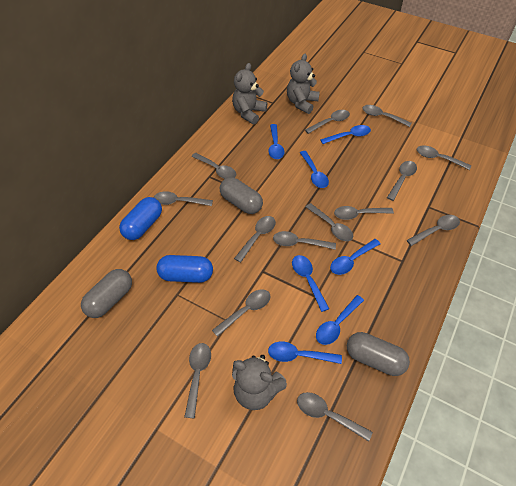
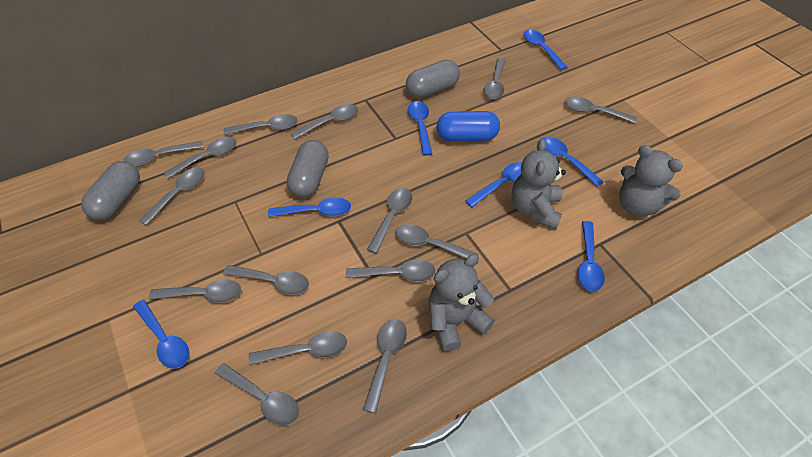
blue capsule: [119,197,162,240] [156,255,213,283] = 2 -> [437,111,500,142] = 1
grey spoon: [154,191,213,206] [184,343,211,418] [191,153,236,179] [212,289,270,337] [234,216,276,263] [273,231,336,250] [297,392,373,442] [305,110,350,134] [306,203,353,241] [334,206,394,220] [362,105,412,127] [387,161,417,201] [407,215,460,246] [417,145,471,170] = 14 -> [123,141,204,167] [139,167,205,226] [149,279,241,303] [164,137,237,179] [215,363,299,426] [223,265,309,295] [224,114,297,135] [249,331,347,365] [290,104,358,139] [346,259,436,282] [363,319,407,413] [367,188,413,254] [395,224,479,258] [483,58,506,99] [565,96,637,123] = 15

